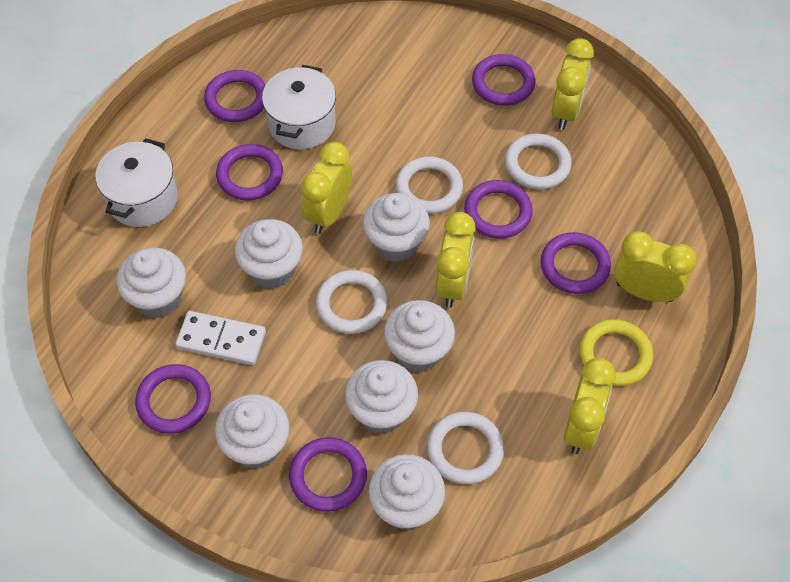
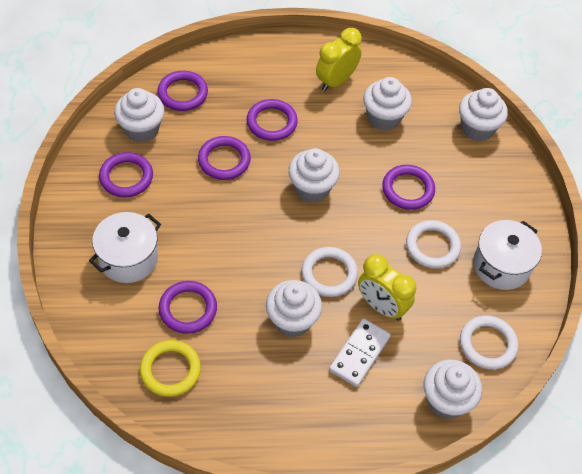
purple ring: [135,364,211,434] [204,70,266,122] [216,144,283,201] [289,437,367,512] [464,180,533,239] [472,54,535,106] [541,232,611,294] = 7 -> [99,152,153,197] [157,71,208,111] [158,281,217,334] [198,136,251,180] [247,99,298,141] [382,165,435,210] = 6
white cupcake: [117,248,186,318] [215,394,290,469] [235,219,303,289] [345,360,418,434] [363,193,430,262] [369,454,445,530] [384,300,455,372] = 7 -> [114,88,164,143] [266,280,322,337] [288,148,340,203] [363,77,412,131] [423,359,482,419] [459,88,508,141] = 6
white ring: [316,270,388,334] [396,157,463,214] [427,412,504,484] [505,133,572,189] = 4 -> [302,247,358,297] [406,220,461,269] [460,315,518,370] = 3
yellow clock: [301,142,352,234] [436,212,476,308] [552,38,594,130] [564,358,616,454] [614,231,697,302] = 5 -> [316,28,362,92] [358,254,416,321] = 2

